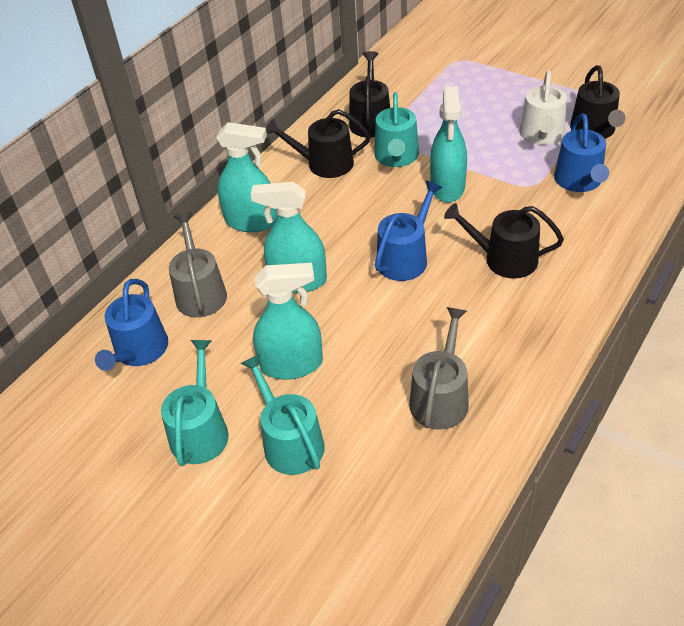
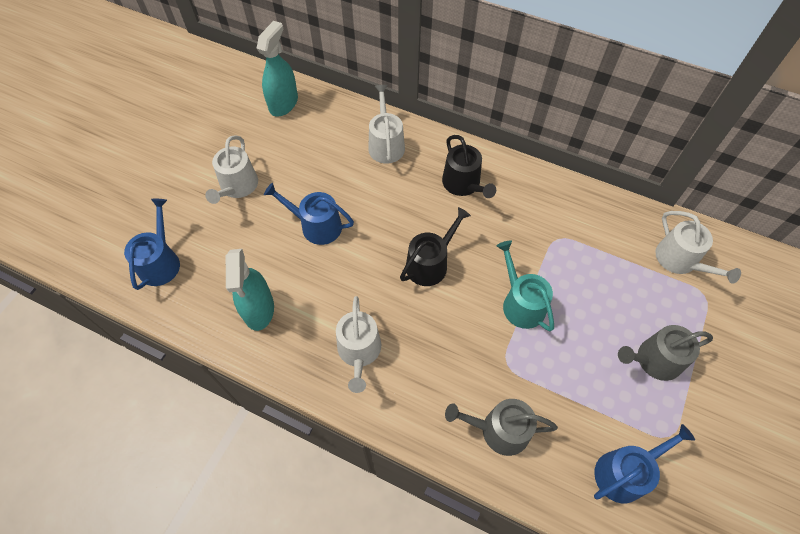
black watering can: [266,109,370,178] [349,51,390,138] [444,203,564,279] [570,65,625,139] = 4 -> [400,207,471,286] [442,135,496,198] = 2
turquoise spray bottle: [216,122,277,232] [251,182,327,293] [253,263,323,380] [430,86,467,202] = 4 -> [226,249,274,331] [256,21,298,117] = 2
turquoise watering can: [161,340,229,466] [240,354,325,475] [374,92,419,167] = 3 -> [497,241,554,331] = 1
white watering can: [519,70,567,145] = 1 -> [205,135,258,204] [336,296,381,393] [368,85,405,163] [655,211,741,284] = 4

